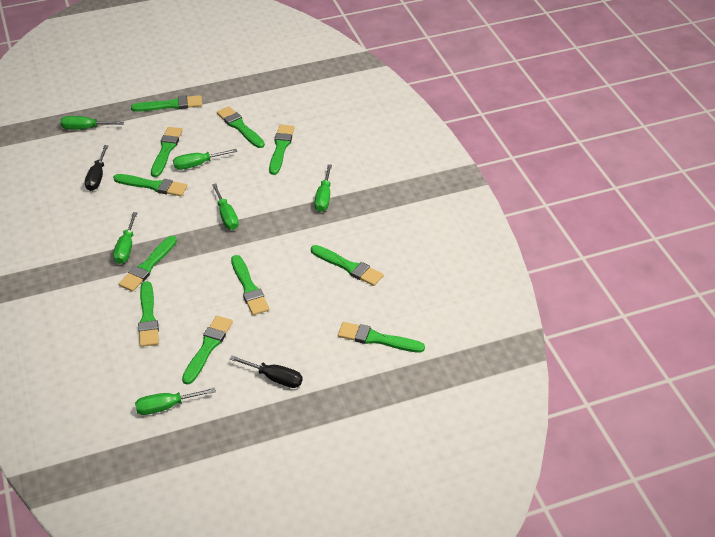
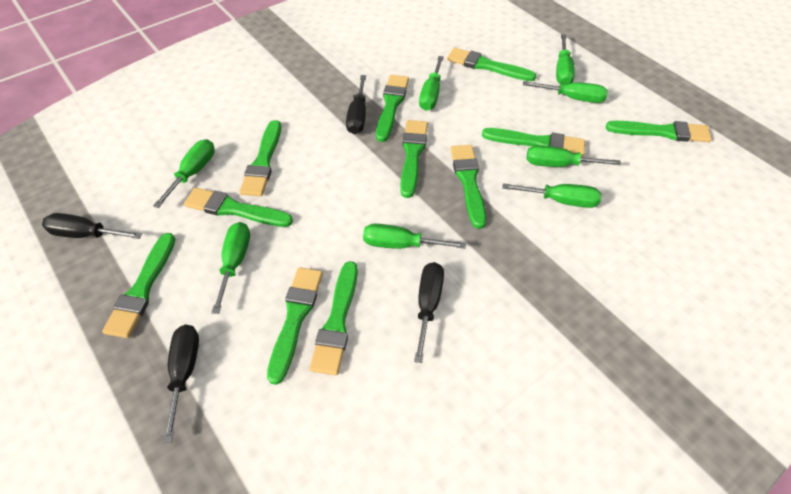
black screwdriver: [85,145,108,191] [230,355,303,388] = 2 -> [42,213,142,239] [163,325,199,443] [346,75,366,134] [414,262,444,363] = 4
green screwdriver: [60,116,124,129] [113,212,137,264] [135,388,216,415] [173,149,237,170] [212,183,239,230] [314,164,332,212] = 6 -> [153,139,215,208] [212,222,250,314] [363,224,466,249] [419,56,444,111] [502,183,602,208] [523,81,608,103] [526,145,621,167] [556,34,575,85] = 8

